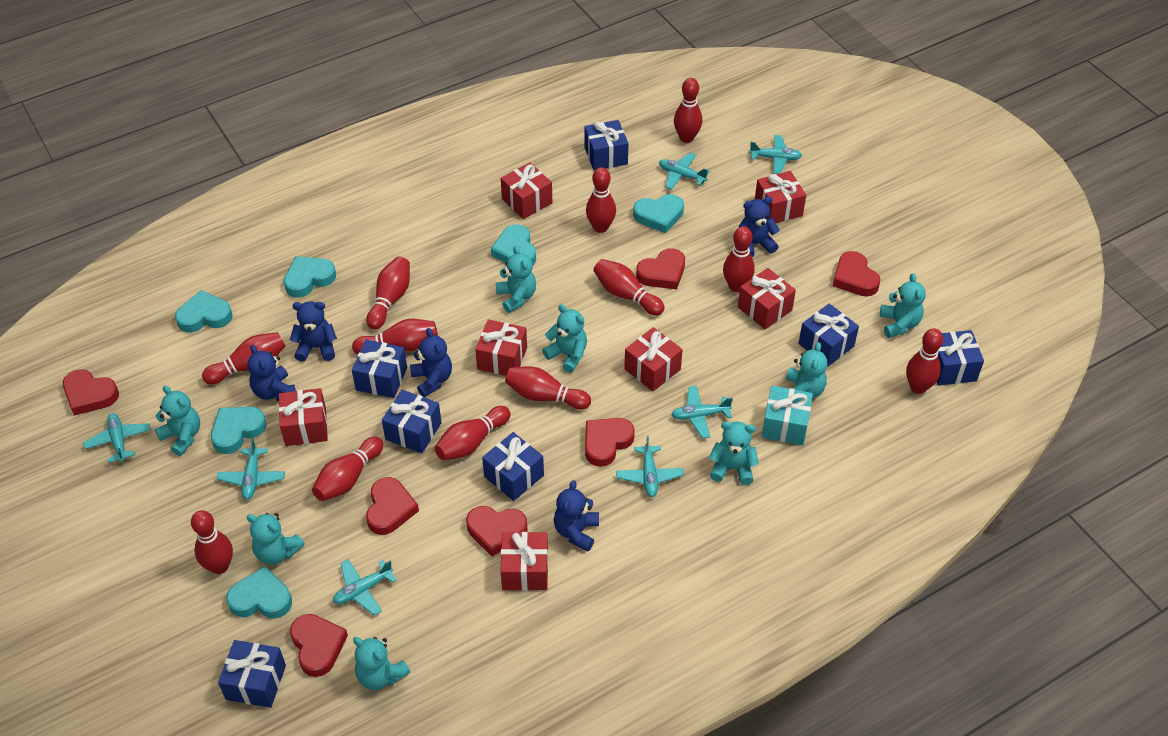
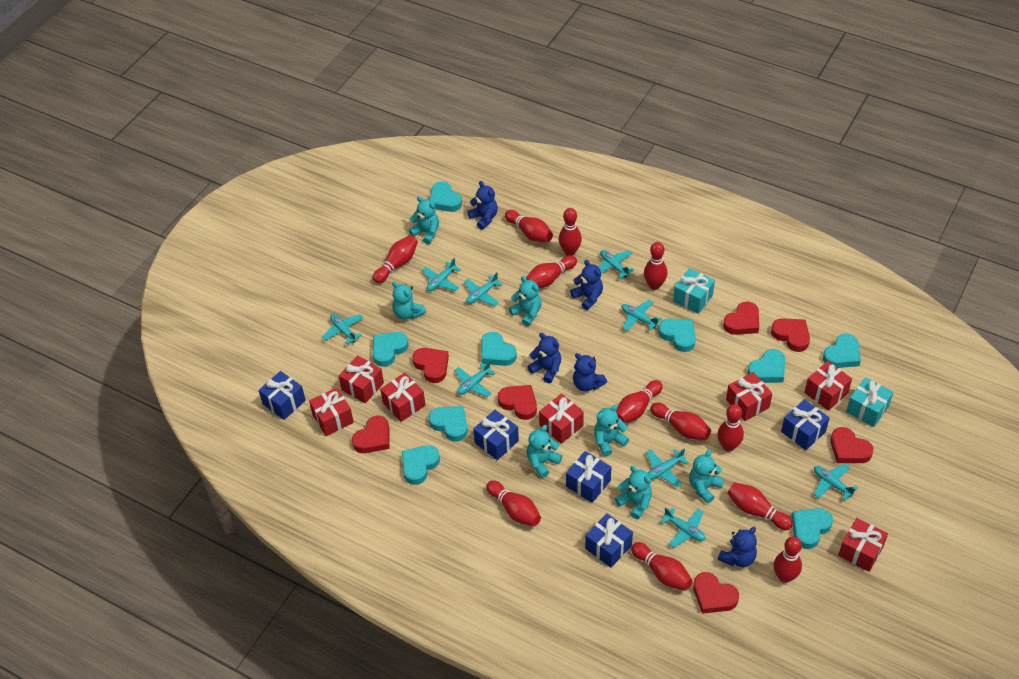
blue gift: [218,640,286,708] [352,340,407,398] [382,390,442,453] [482,432,544,501] [584,120,629,171] [798,304,859,367] [937,330,984,386] = 7 -> [259,371,306,420] [473,410,519,460] [566,451,611,503] [585,513,633,568] [781,399,829,450] = 5
turquoise gift: [762,386,813,445] = 1 -> [673,268,715,314] [846,377,893,427] = 2
turquoise heart: [175,290,233,332] [211,407,267,454] [226,566,292,619] [284,256,336,297] [491,224,536,265] [633,194,684,233] = 6 -> [372,332,409,367] [402,445,440,485] [429,406,468,442] [430,182,462,212] [481,332,517,366] [658,319,696,352] [747,349,785,383] [792,508,833,549] [823,334,861,368] = 9
turquoise plane: [83,413,151,463] [217,438,285,500] [333,559,397,616] [616,436,684,497] [659,153,710,190] [672,386,733,439] [749,135,802,174] = 7 -> [322,314,363,345] [422,258,461,291] [454,361,495,397] [464,273,503,306] [599,250,634,279] [622,300,661,331] [646,449,689,487] [660,507,705,548] [814,464,858,501] = 9
turquoise teddy bear: [155,386,200,456] [246,513,305,565] [353,637,410,690] [496,246,536,313] [542,304,587,373] [709,422,759,485] [786,342,827,398] [880,273,926,338] = 8 -> [392,282,426,320] [409,196,439,244] [509,276,541,326] [527,425,562,478] [594,405,629,456] [615,466,652,519] [689,450,724,504] = 7

